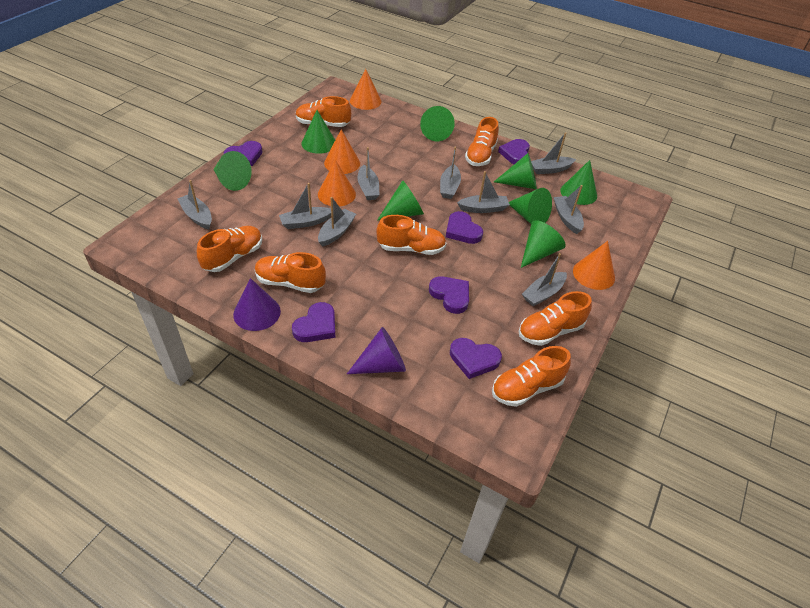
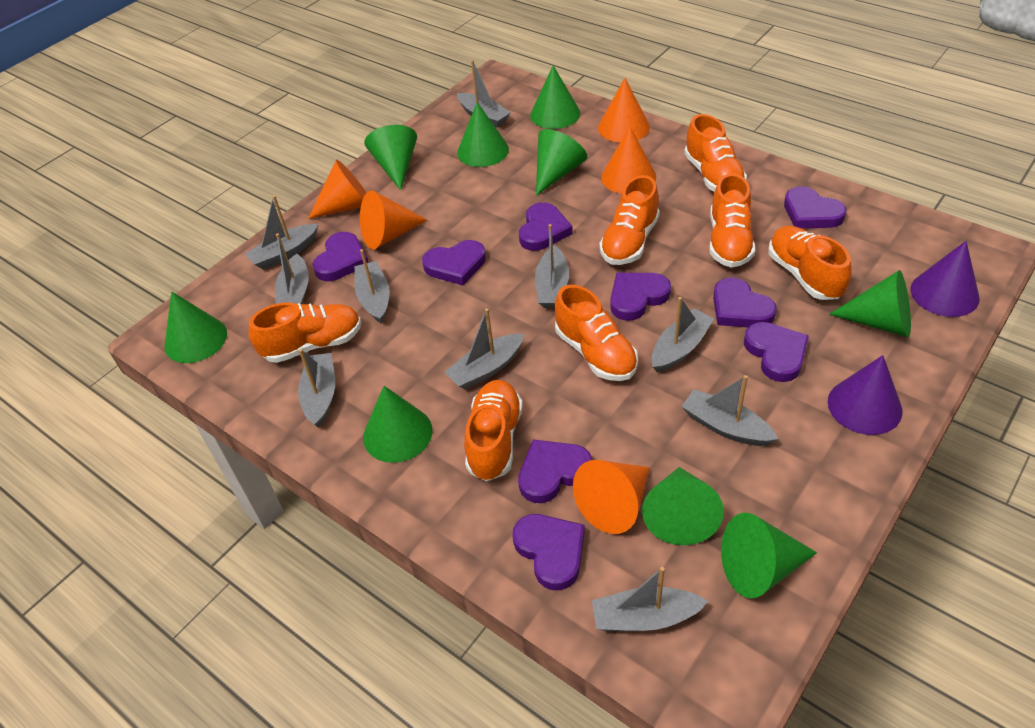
green cone: [213,151,252,191] [302,110,335,154] [377,180,424,221] [420,106,455,141] [494,153,537,189] [509,188,552,224] [521,220,566,268] [560,160,597,205] = 8 -> [165,291,227,363] [363,386,432,463] [364,125,417,190] [457,102,509,167] [530,66,580,129] [536,129,587,196] [642,467,724,545] [721,513,817,598] [829,270,911,337] = 9
grey boat: [178,180,212,230] [279,183,331,229] [318,197,356,247] [357,147,379,200] [440,147,461,199] [457,171,510,213] [522,253,567,306] [531,132,576,174] [554,185,584,234] = 9 -> [245,195,318,270] [275,233,309,304] [298,349,335,428] [355,249,390,324] [445,308,524,390] [457,60,511,128] [535,224,569,308] [592,567,708,631] [651,297,715,373] [681,375,778,446] = 10
orange cone: [318,160,356,206] [324,129,360,174] [350,69,381,110] [573,241,615,290] = 4 -> [308,160,367,219] [360,190,427,249] [573,460,650,534] [598,78,650,143] [601,127,656,194] = 5
purple heart: [224,141,263,166] [292,302,336,342] [429,276,469,314] [446,211,483,244] [450,338,502,379] [498,139,530,164] = 6 -> [312,232,369,281] [422,240,486,285] [512,514,585,590] [518,439,592,503] [519,202,573,251] [610,273,671,321] [713,277,777,327] [744,322,809,382] [784,186,847,229] = 9

